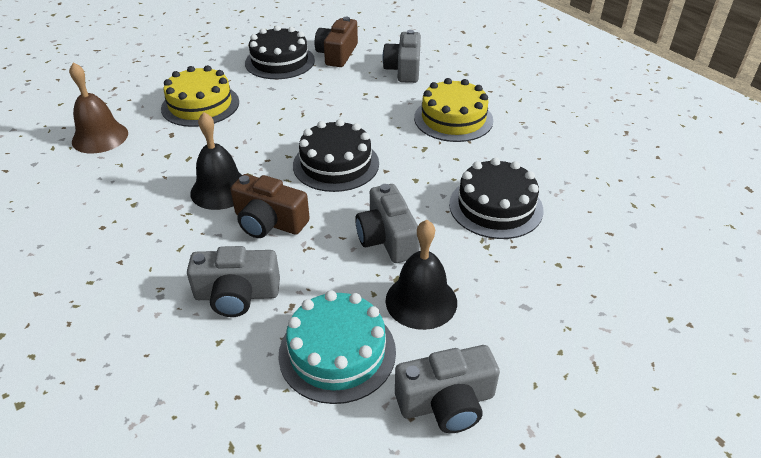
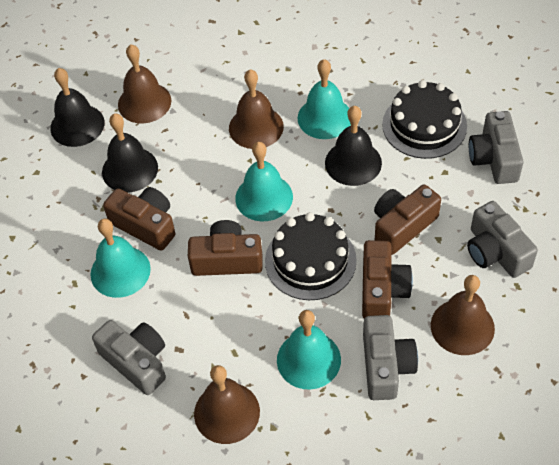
black bell: [190,112,242,210] [386,220,457,330] = 2 -> [50,68,104,147] [102,113,158,192] [325,106,382,186] = 3
black cake: [245,25,315,79] [293,119,379,192] [449,158,543,239] = 3 -> [265,212,357,300] [382,80,467,159] = 2
brown bell: [69,62,128,153] = 1 -> [118,45,171,123] [194,365,260,444] [229,69,284,149] [431,275,495,355] = 4
brown camera: [230,174,310,238] [315,17,358,67] = 2 -> [103,187,175,251] [188,220,263,276] [362,240,413,318] [374,184,441,255] = 4
turquoise bell: none = 0 -> [90,219,151,298] [235,142,293,221] [277,310,341,389] [298,59,351,139] = 4
turquoise cake: [278,290,396,404] = 1 -> none = 0
yellow cake: [161,65,239,127] [414,78,493,142] = 2 -> none = 0

